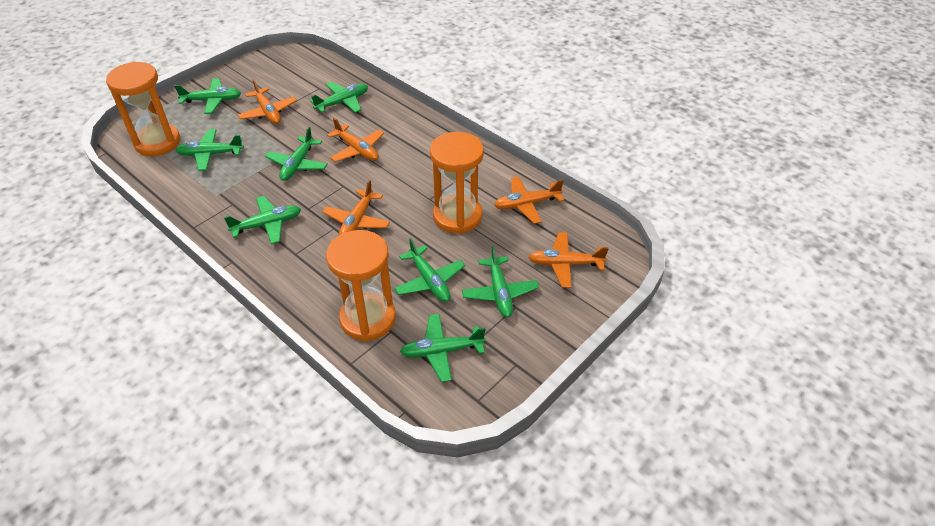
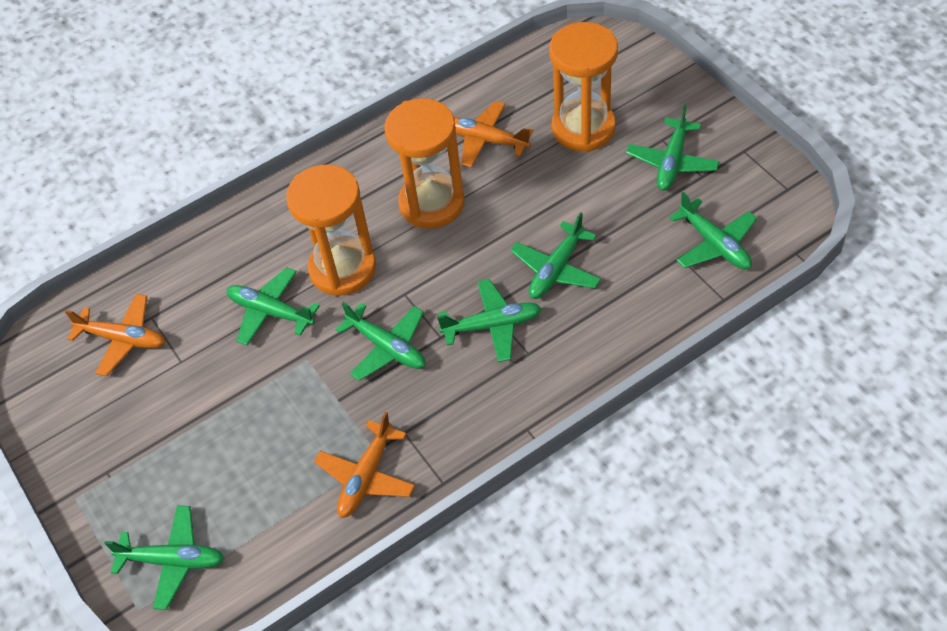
green plane: [174,78,241,114] [176,129,244,171] [224,196,301,244] [265,127,328,181] [310,82,368,113] [394,238,465,302] [400,314,486,382] [462,245,539,318] = 8 -> [104,506,225,610] [227,267,320,345] [335,302,426,381] [437,279,542,362] [511,212,601,299] [626,105,719,190] [669,192,757,270] = 7
orange plane: [237,79,297,124] [323,180,390,235] [327,118,384,162] [494,177,564,224] [529,232,609,288] = 5 -> [65,294,165,376] [314,412,415,518] [454,101,533,168] = 3

